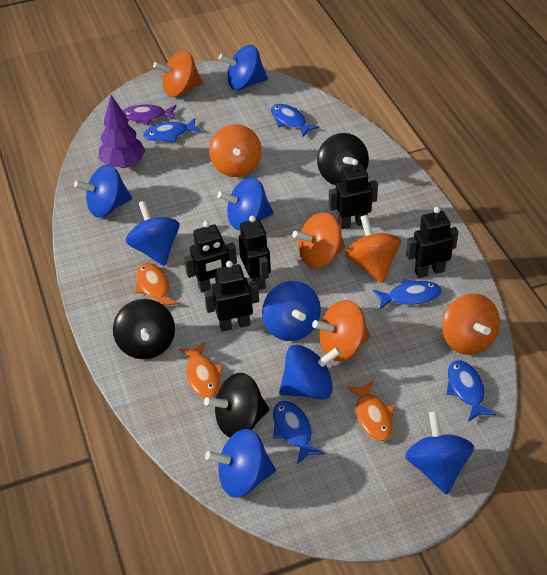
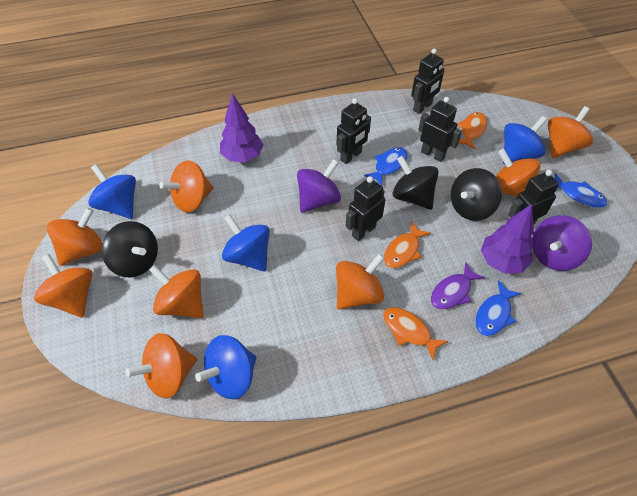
blue fish: [143,118,201,142] [271,104,319,137] [273,401,325,465] [373,279,442,310] [446,361,496,422] = 5 -> [364,147,408,186] [475,281,522,336] [555,173,607,208] = 3
blue spinning top: [74,164,132,218] [126,201,179,266] [205,429,276,498] [217,177,273,230] [218,45,268,90] [262,281,321,341] [279,344,341,400] [405,411,474,495] = 8 -> [88,164,136,219] [195,335,257,399] [222,214,270,272] [503,116,547,164] = 4
orange spinning top: [153,50,203,97] [209,124,262,177] [292,212,345,269] [312,300,370,361] [345,215,401,283] [442,294,500,355] = 6 -> [34,254,92,317] [47,207,102,266] [126,333,197,399] [149,265,204,318] [159,160,214,213] [336,254,385,310] [495,148,541,197] [548,106,593,158] = 8
purple spinning top: none = 0 -> [297,159,341,213] [532,215,592,271] = 2
purple tree: [99,95,145,168] = 1 -> [220,93,263,162] [481,204,534,274] = 2

